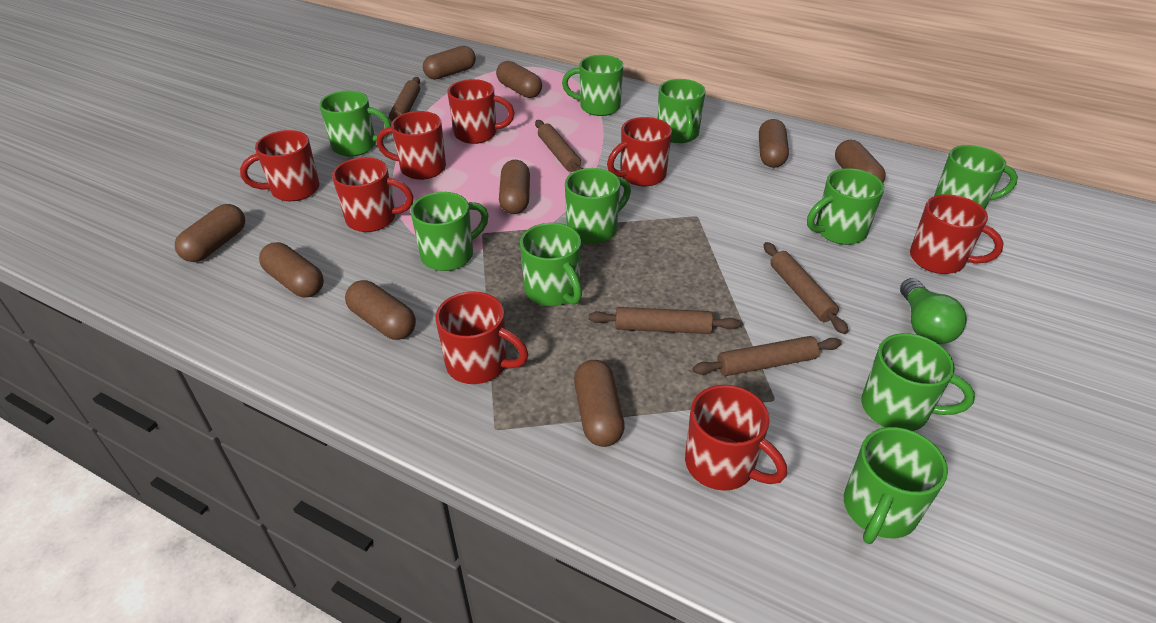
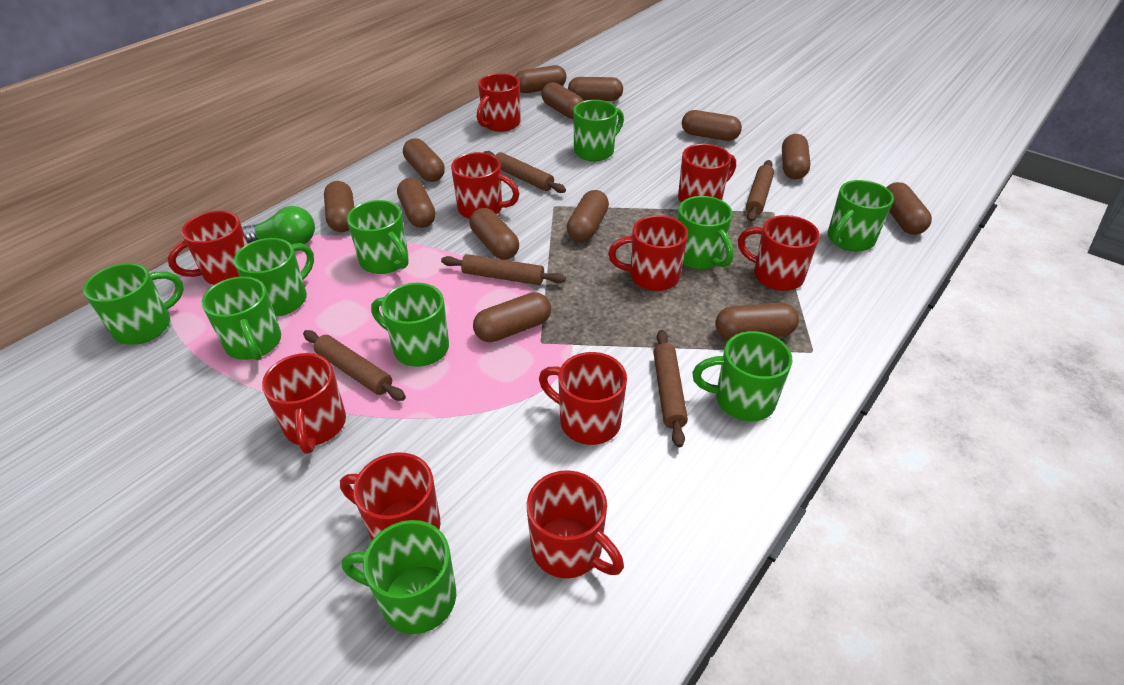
brown capsule: [175,204,245,262] [259,242,324,297] [345,280,416,340] [423,46,476,80] [496,61,542,98] [499,160,530,214] [574,360,625,447] [759,119,789,168] [835,140,885,183] = 9 -> [324,181,354,232] [397,178,436,228] [403,138,445,182] [470,208,519,260] [473,292,551,342] [515,65,567,93] [541,82,584,119] [567,190,609,242] [568,77,623,101] [682,110,742,141] [715,303,799,340] [782,134,810,179] [886,182,932,235] = 13
red mug: [240,130,320,201] [332,157,414,232] [376,111,446,180] [435,291,529,384] [447,79,515,144] [607,117,672,186] [685,385,787,491] [910,194,1004,274] = 8 -> [168,211,248,285] [262,353,346,454] [340,452,441,540] [451,152,520,219] [477,73,520,132] [527,470,624,578] [539,352,627,445] [608,215,688,291] [678,144,736,203] [738,215,820,291] = 10

